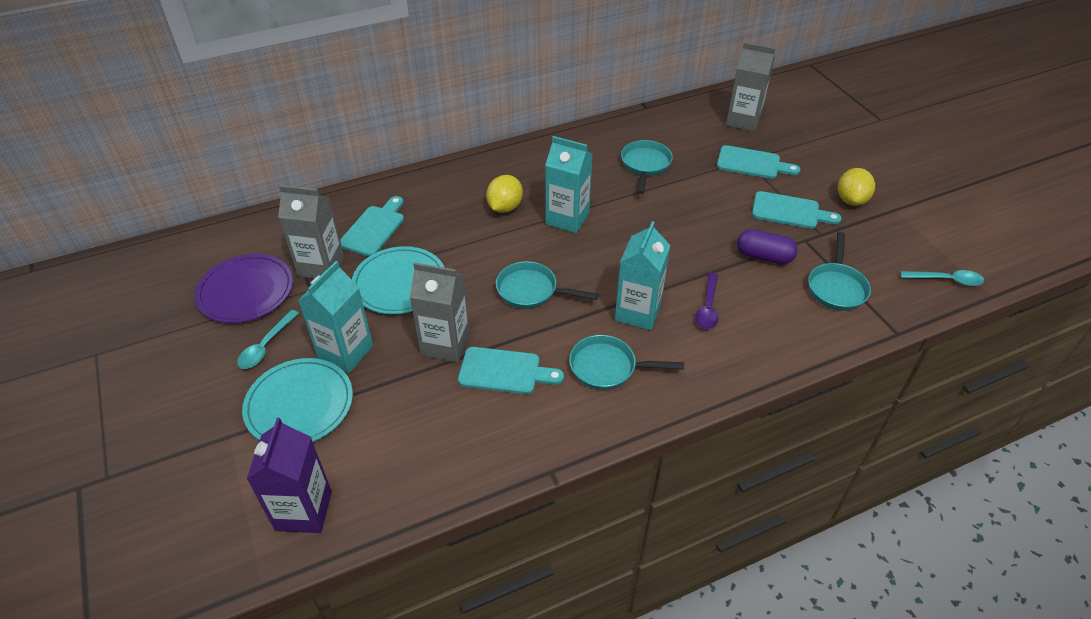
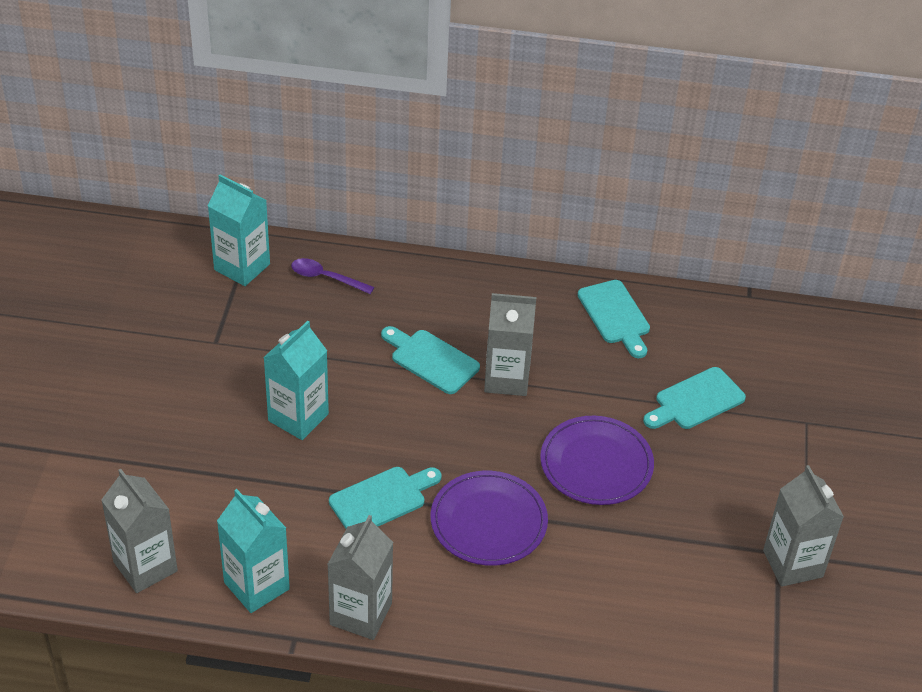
grey carton: [278,185,344,278] [410,262,470,363] [726,42,776,132] = 3 -> [101,469,178,593] [327,515,393,640] [484,293,536,396] [763,465,844,587] = 4
purple capsule: [737,229,798,264] = 1 -> none = 0
purple carton: [247,418,332,533] = 1 -> none = 0
purple plate: [194,254,293,323] = 1 -> [430,471,548,566] [540,416,654,505] = 2
turquoise pan: [496,261,598,309] [569,335,684,390] [621,140,673,194] [808,232,871,311] = 4 -> none = 0
turquoise plate: [242,358,353,442] [352,246,445,314] = 2 -> none = 0
turquoise spoon: [237,310,299,369] [900,270,984,286] = 2 -> none = 0
yellow lemon: [486,175,523,213] [838,168,875,206] = 2 -> none = 0

